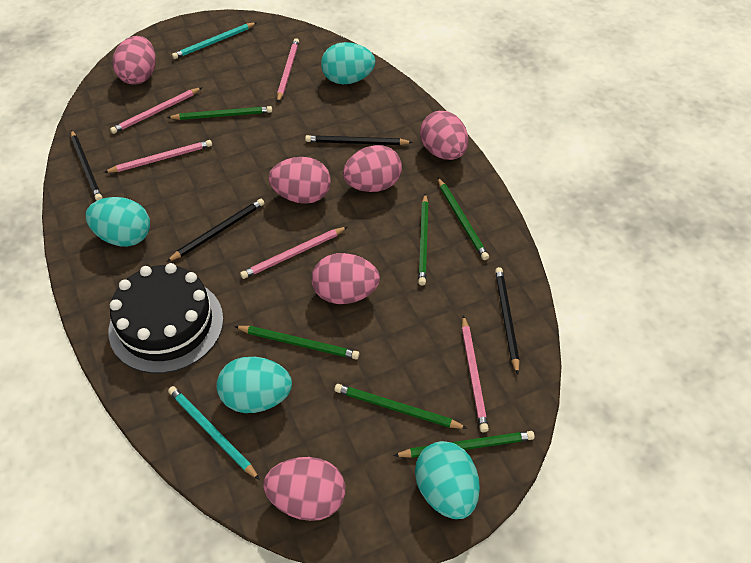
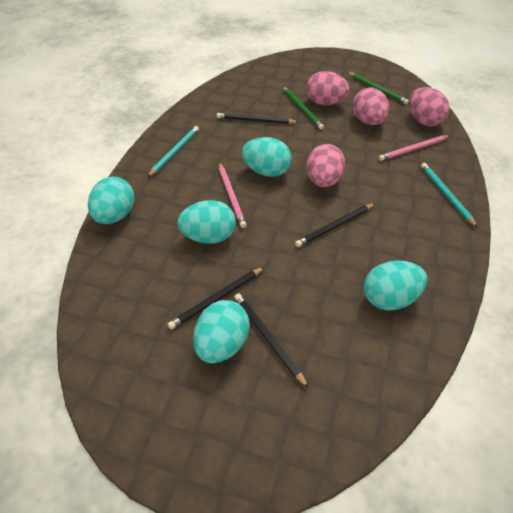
black cake: [108,263,223,373] = 1 -> none = 0
green pencil: [167,106,272,120] [234,326,359,359] [334,384,468,429] [393,431,535,458] [418,193,429,286] [438,178,489,260] = 6 -> [283,87,324,129] [347,72,409,104] = 2
pink egg: [112,36,156,84] [264,457,345,521] [269,157,331,204] [312,253,380,304] [343,145,402,192] [420,111,468,160] = 6 -> [306,71,350,105] [306,144,345,187] [353,87,389,125] [409,87,450,126] = 4
pink pencil: [104,140,212,173] [110,87,202,134] [240,227,347,279] [277,38,299,102] [462,315,489,432] = 5 -> [219,163,246,228] [379,135,450,161] = 2
turquoise egg: [85,197,150,247] [216,357,292,413] [321,42,375,84] [415,441,480,519] = 4 -> [88,177,135,224] [177,200,236,244] [193,300,250,363] [242,137,292,177] [364,260,427,310] = 5

